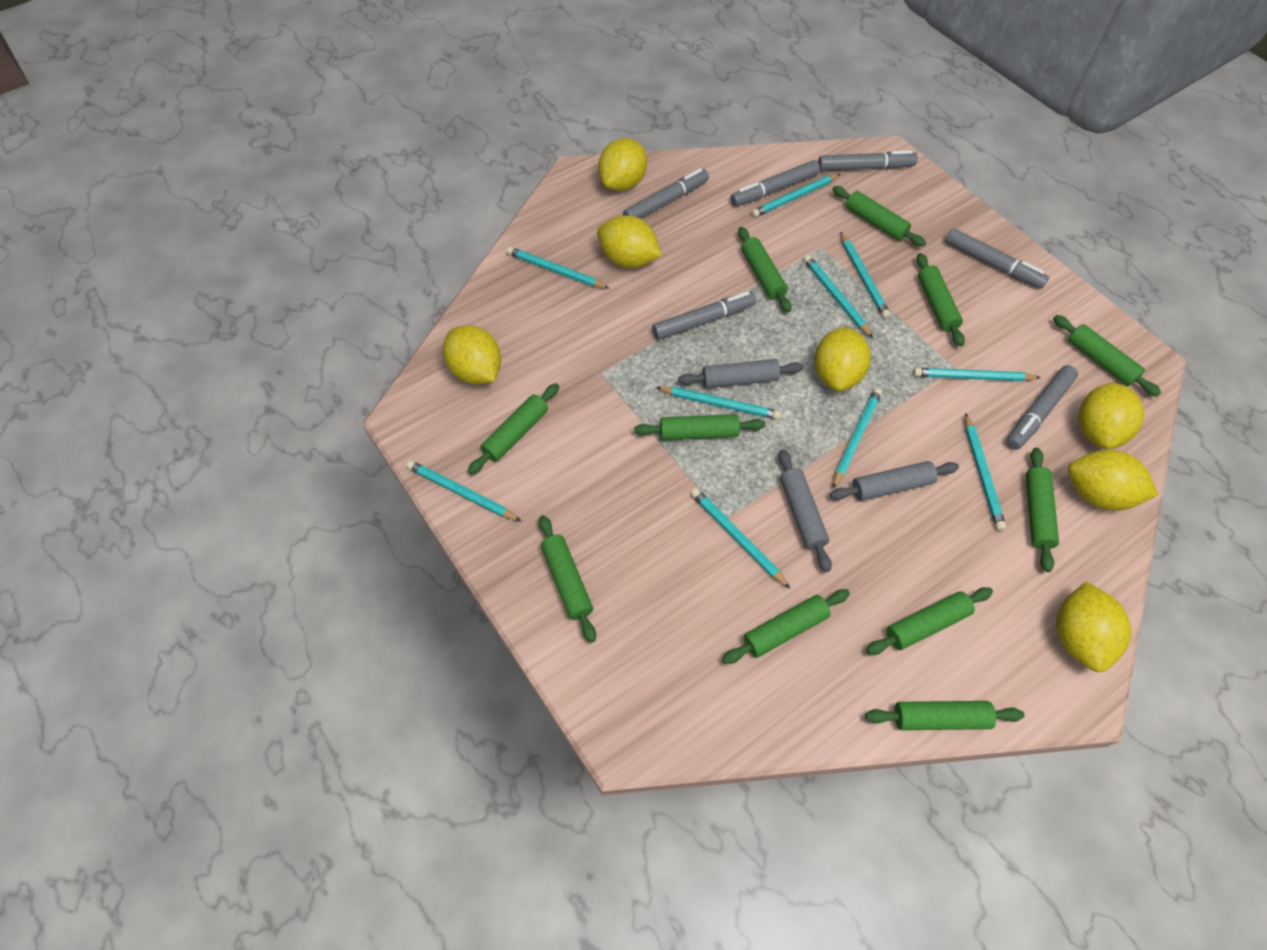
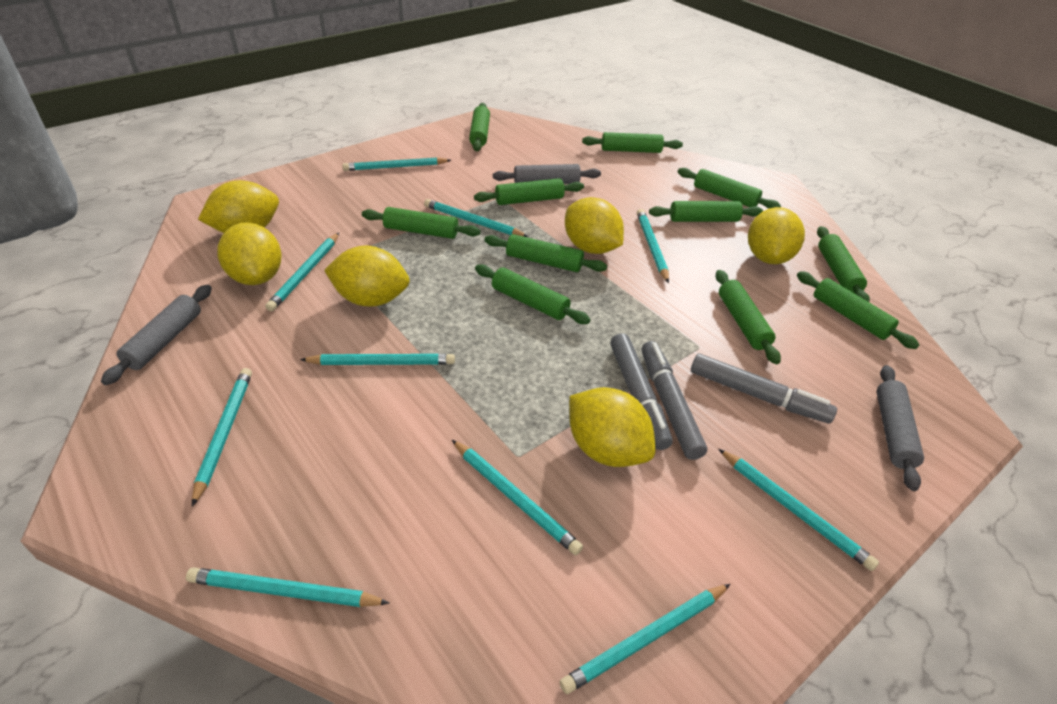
grey marker: [623,168,709,219] [652,291,757,340] [730,160,820,206] [818,150,918,171] [945,228,1049,289] [1006,365,1078,450] = 6 -> [610,333,673,450] [642,341,707,460] [691,354,837,424] = 3
yellow lemon: [443,325,501,384] [597,216,662,268] [598,138,647,191] [814,327,871,391] [1056,582,1131,672] [1068,450,1158,510] [1078,382,1144,449] = 7 -> [198,180,279,233] [217,222,282,285] [324,245,410,307] [565,197,624,254] [569,387,656,467] [748,207,805,264] = 6

